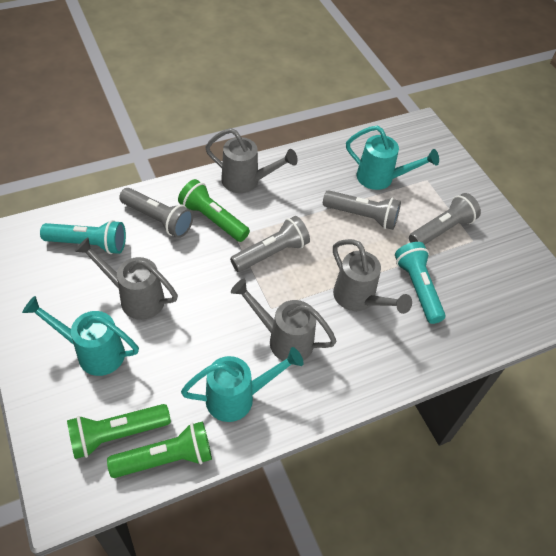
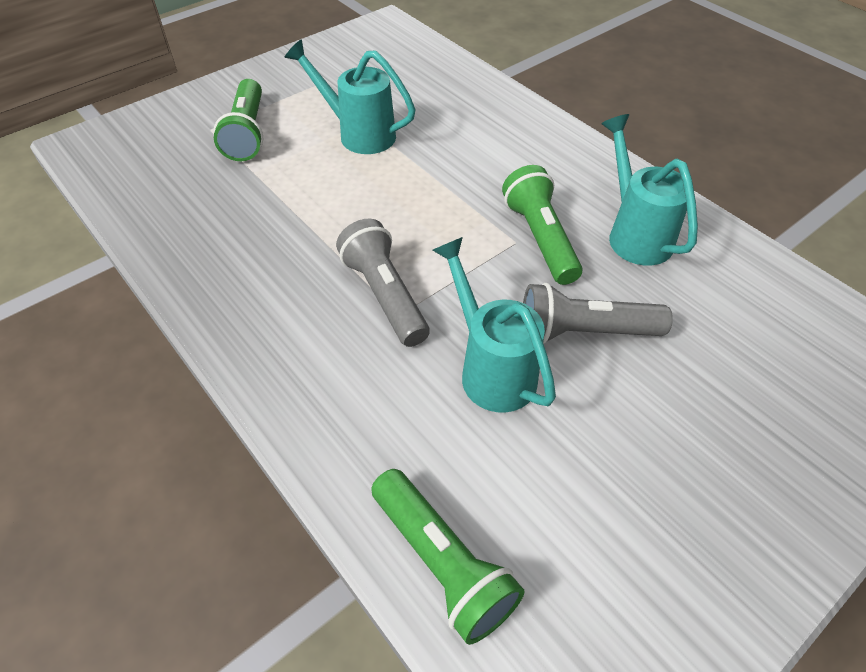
grey flashlight: [119,188,193,238] [230,216,310,272] [323,190,401,230] [409,193,481,245] = 4 -> [336,219,430,347] [523,283,673,344] = 2
grey watering can: [75,238,178,320] [205,128,298,193] [231,279,337,361] [333,239,412,314] = 4 -> none = 0
turquoise flashlight: [40,220,126,254] [395,242,446,324] = 2 -> none = 0

